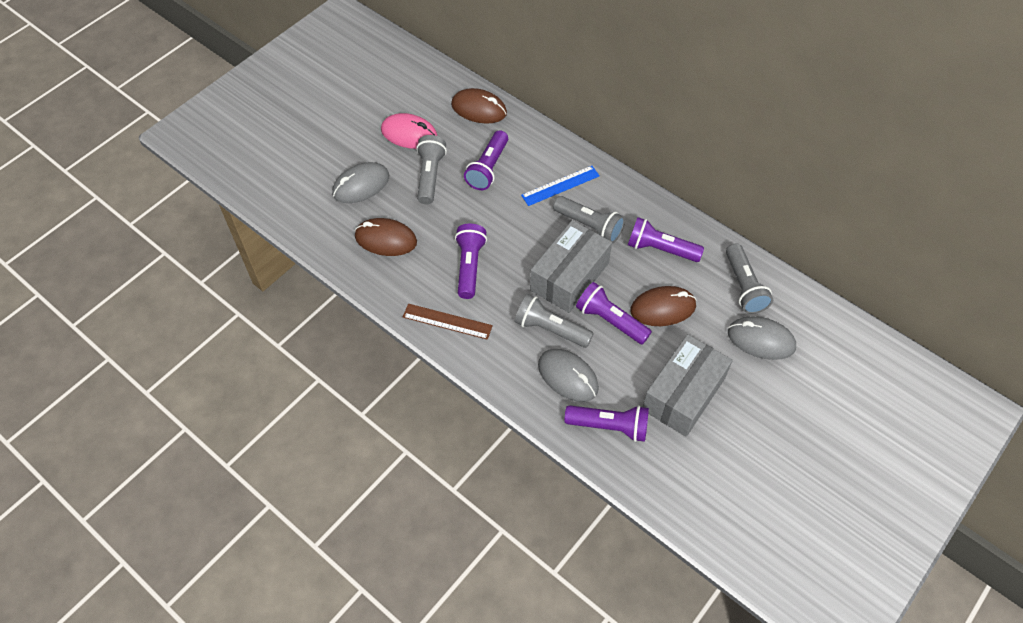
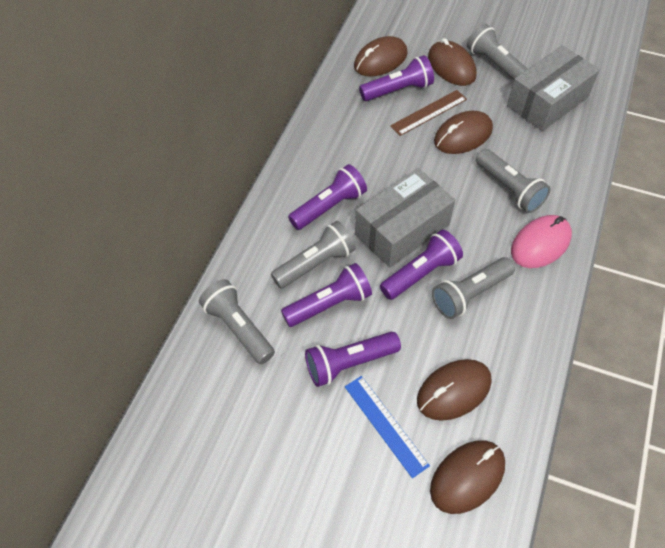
brown mouse: [355,218,417,256] [451,88,507,124] [630,286,696,326] = 3 -> [354,36,408,76] [417,359,491,421] [428,38,477,86] [430,440,505,514] [434,111,493,154] = 5
grey flashlight: [416,135,447,204] [514,294,594,348] [553,196,625,244] [726,243,773,314] = 4 -> [199,279,275,364] [271,221,356,289] [432,257,515,319] [467,24,528,80] [476,149,551,213] = 5
grey mouse: [332,162,389,203] [538,349,599,402] [728,316,796,360] = 3 -> none = 0

